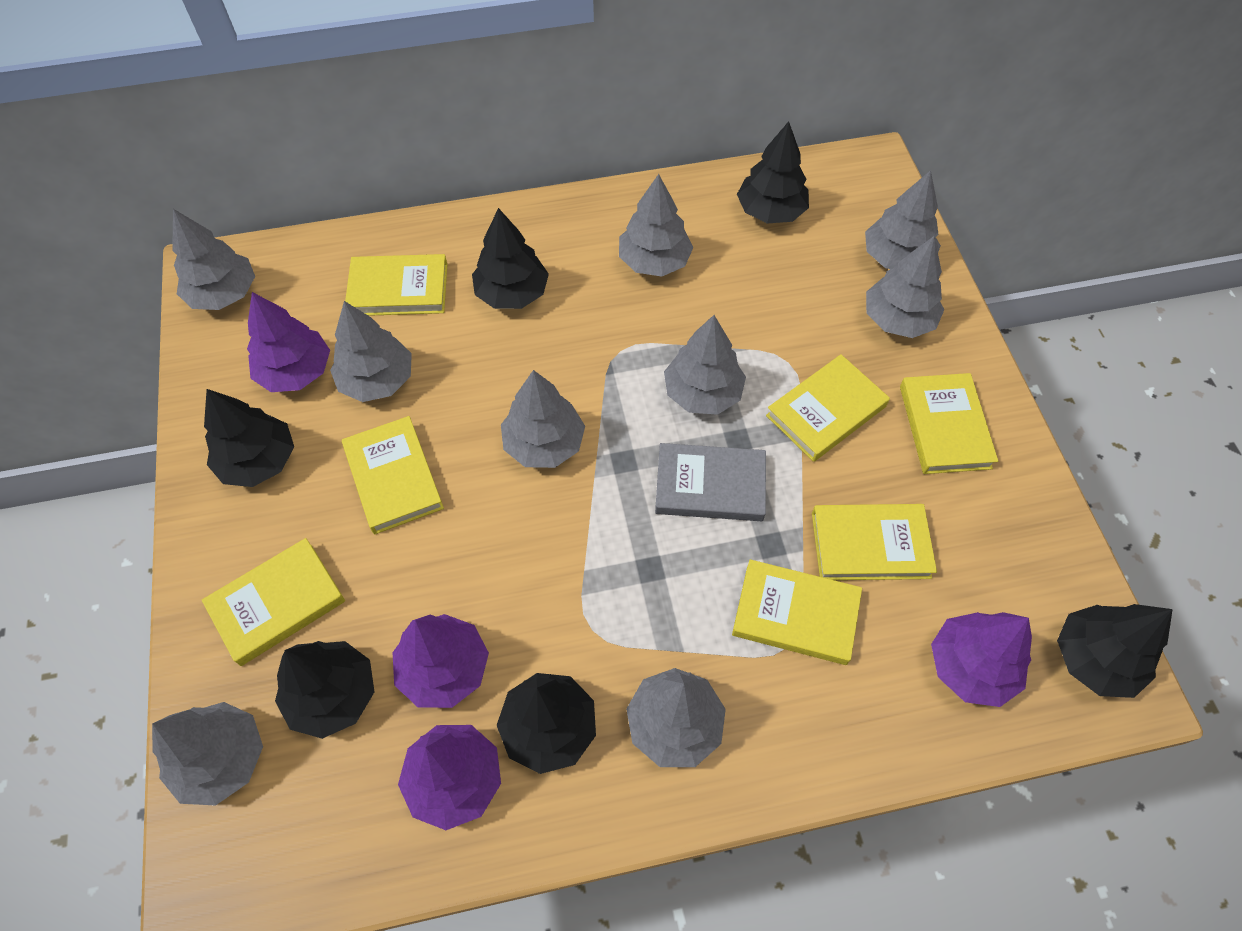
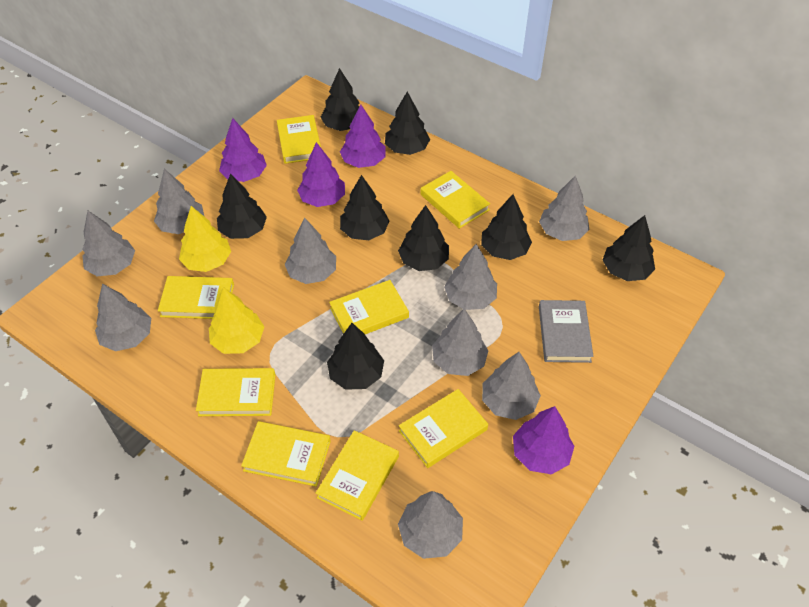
black tree: [204,389,294,487] [275,641,375,739] [472,208,549,309] [497,673,596,774] [737,121,809,224] [1057,604,1173,698] = 6 -> [217,174,267,239] [320,68,360,131] [327,323,384,390] [340,175,389,240] [385,92,430,155] [398,205,449,271] [481,194,532,260] [603,215,655,281] = 8
yellow book: [202,538,345,666] [342,416,444,534] [345,254,448,316] [732,559,862,665] [766,354,890,462] [812,504,937,580] [900,373,998,474] = 7 -> [158,276,234,319] [196,368,276,416] [241,421,331,487] [277,115,321,164] [316,430,399,521] [329,280,409,334] [399,389,488,468] [421,171,490,229] = 8
yellow tree: none = 0 -> [179,206,231,272] [209,287,264,354] = 2

